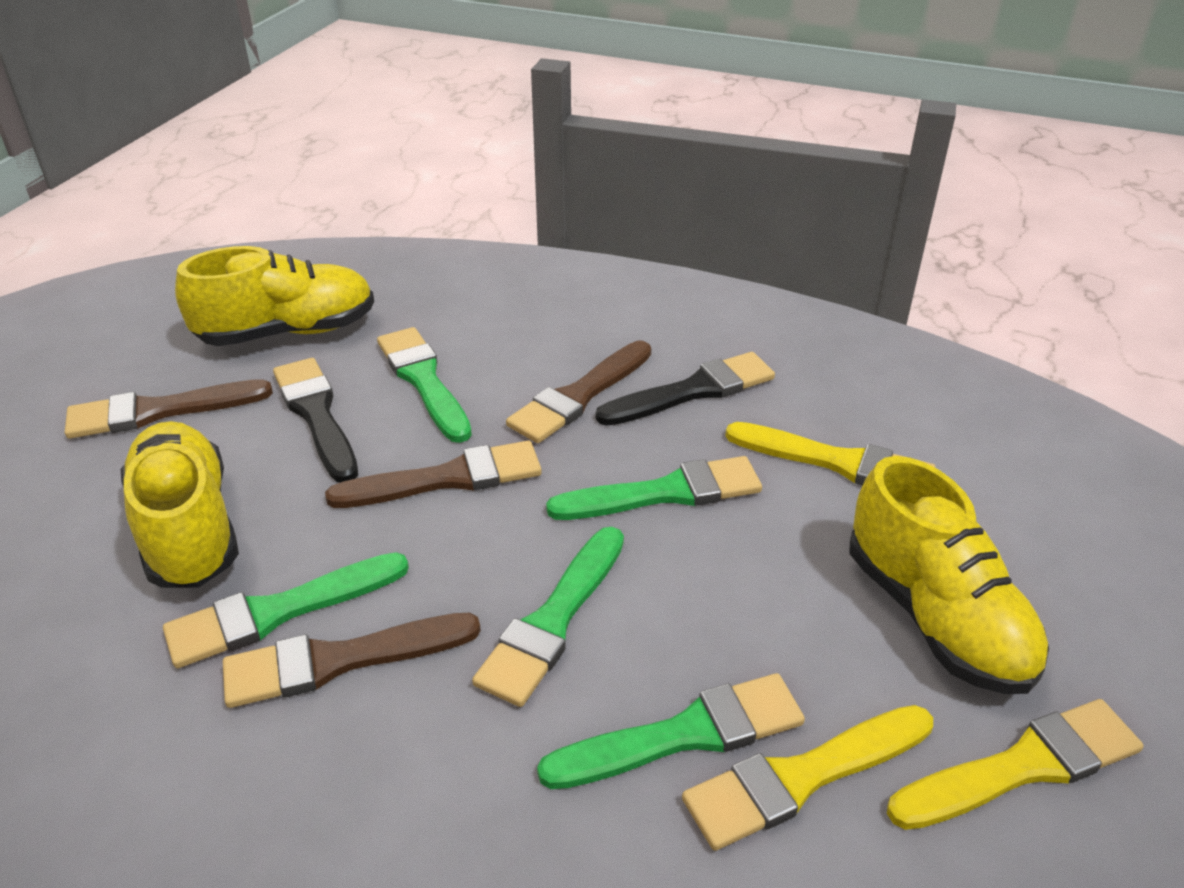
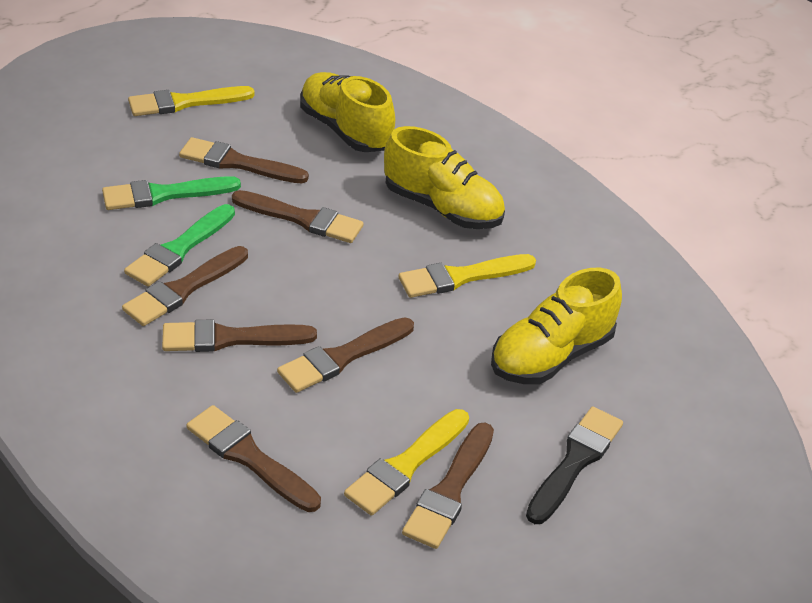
black brush: [273,358,358,483] [595,352,775,426] = 2 -> [526,406,623,524] = 1
brown brush: [65,379,273,439] [223,613,481,708] [325,441,542,508] [506,341,651,443] = 4 -> [122,246,248,326] [162,319,317,352] [179,137,309,183] [186,405,321,512] [232,190,364,243] [277,317,414,393] [402,422,494,549] = 7
green brush: [163,552,409,668] [377,327,472,443] [472,527,624,707] [537,673,805,789] [546,456,762,520] = 5 -> [102,176,241,210] [124,204,235,287] = 2

